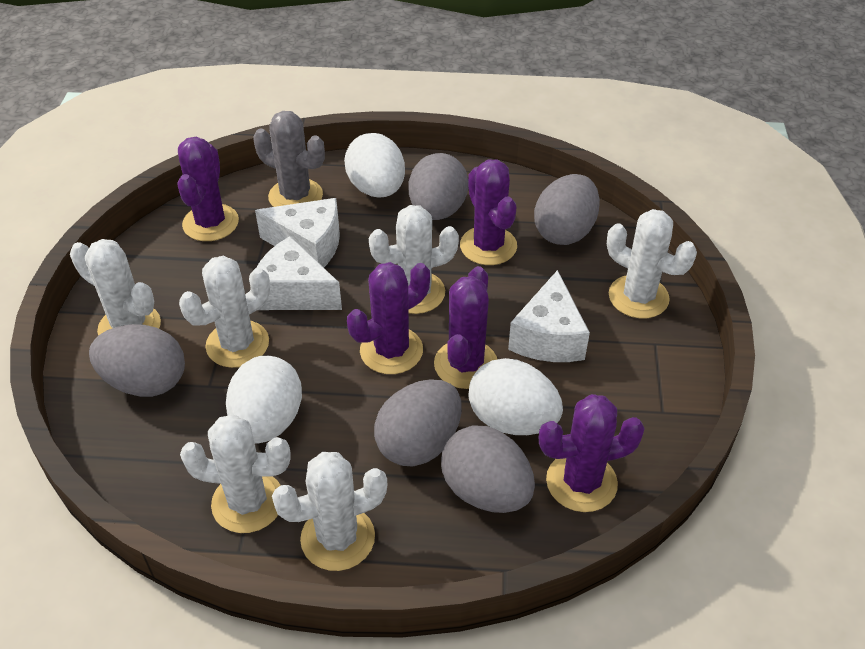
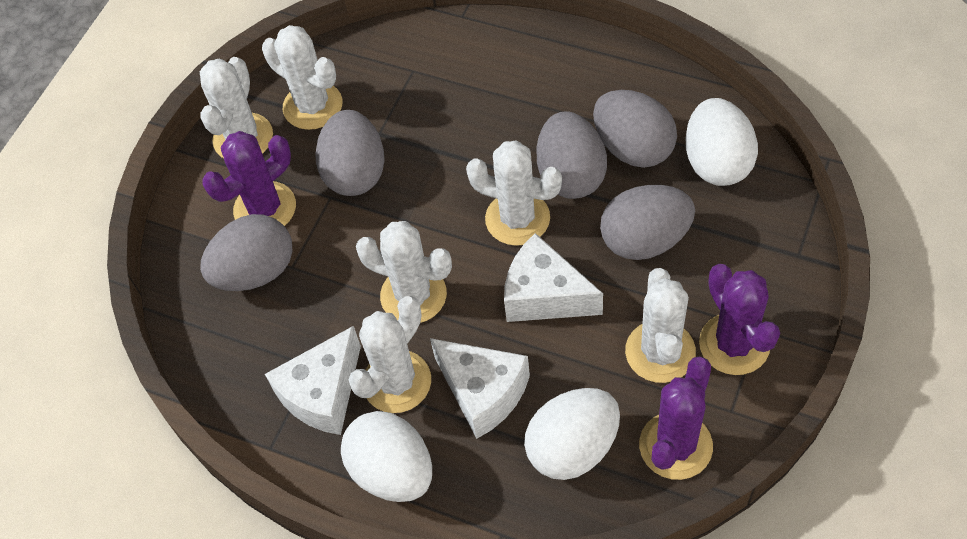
grey cactus: [253,111,325,207] = 1 -> none = 0
purple cactus: [178,137,239,241] [347,262,430,374] [434,266,497,389] [460,159,517,265] [539,394,645,512] = 5 -> [202,131,296,226] [639,357,713,480] [699,264,780,375] = 3

